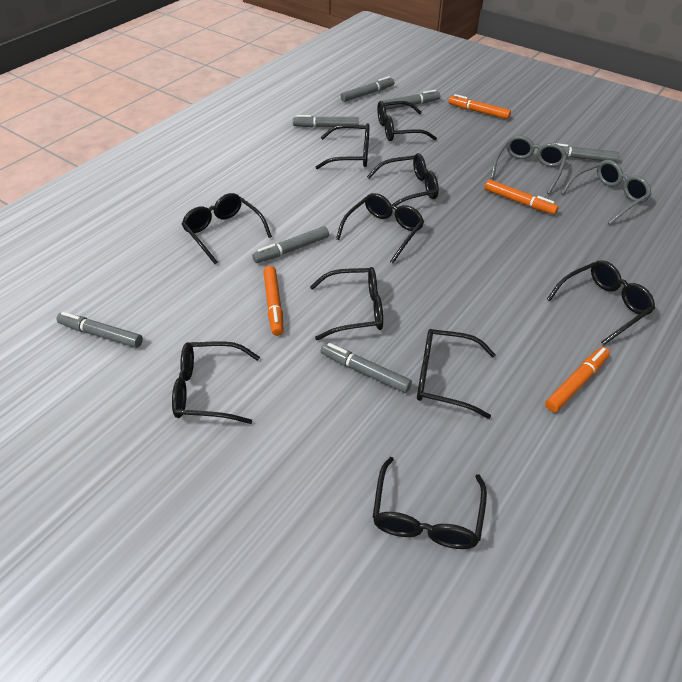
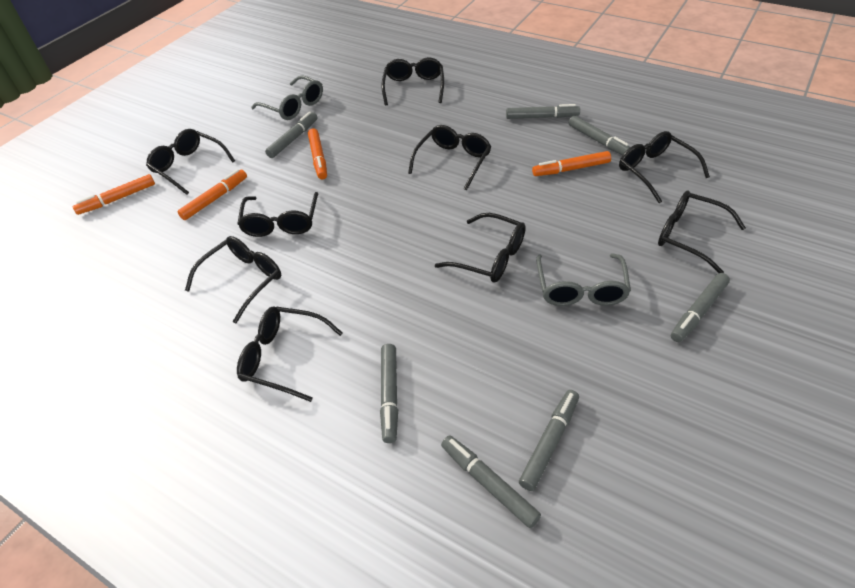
black glasses: [172,341,260,424] [182,193,272,264] [310,267,383,340] [315,123,370,169] [336,193,424,264] [367,153,439,206] [373,457,487,549] [377,101,437,141] [417,329,496,419] [547,260,655,345] = 10 -> [146,129,235,195] [185,236,282,324] [237,192,318,237] [237,306,343,402] [381,57,444,106] [408,125,491,190] [435,213,526,283] [619,131,710,203] [658,191,746,273] = 9

